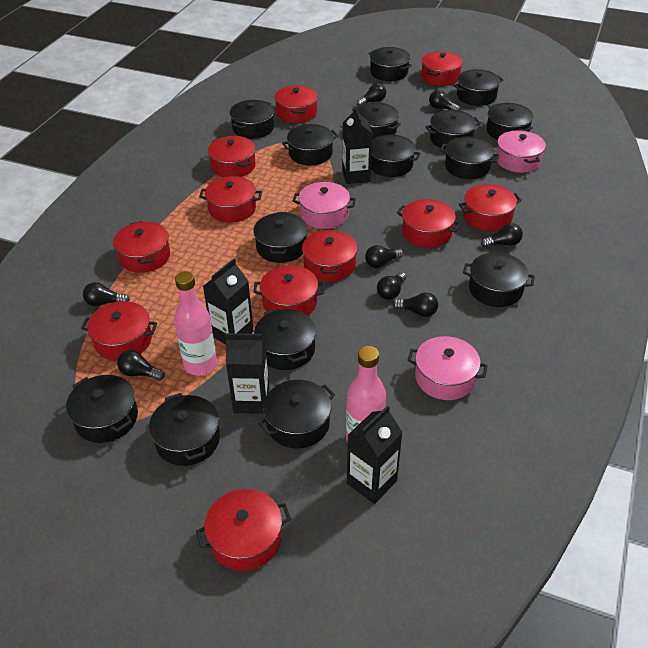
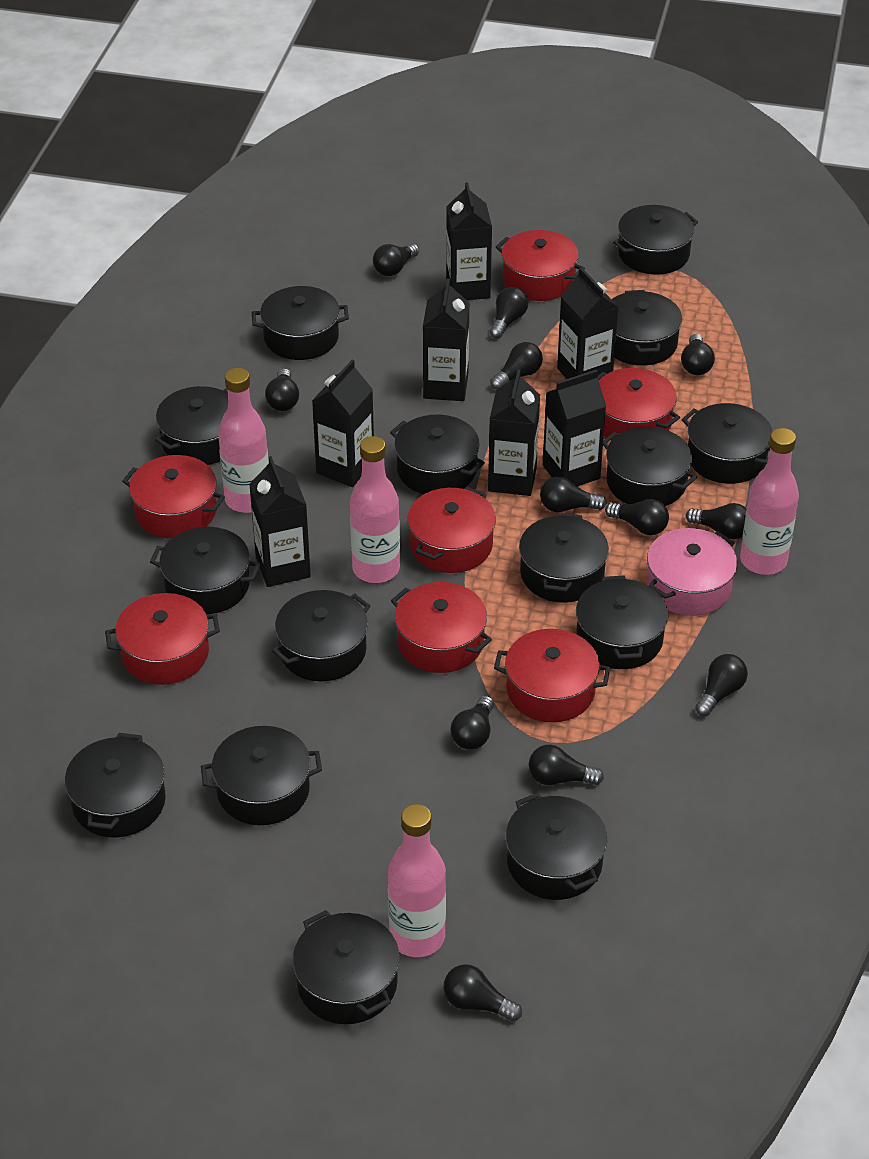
black carton: [203,259,254,345] [225,333,269,414] [342,106,373,184] [347,405,403,504] = 4 -> [249,456,311,587] [312,360,374,487] [423,279,469,401] [446,182,492,300] [488,369,540,496] [543,370,606,486] [557,267,618,381] = 7
black light bulb: [83,282,130,306] [117,350,165,381] [357,83,386,106] [365,245,404,268] [377,272,406,300] [393,292,438,317] [429,90,460,111] [481,223,523,247] = 8 -> [265,368,299,411] [373,243,419,276] [444,964,522,1021] [451,695,494,749] [490,287,528,339] [490,342,543,390] [529,745,604,785] [540,477,607,512] [605,499,669,535] [681,334,715,375] [686,503,747,540] [695,654,748,716] = 12
pink bottle: [174,271,217,376] [346,346,386,444] = 2 -> [218,368,269,513] [350,436,400,583] [388,804,446,957] [740,428,799,575] = 4
pink pot: [293,182,356,229] [407,336,488,400] [496,130,546,173] = 3 -> [647,528,737,616] = 1
red pot: [81,301,157,361] [113,221,170,273] [196,489,291,571] [199,176,262,223] [208,136,256,177] [253,265,325,316] [274,85,318,123] [302,229,358,282] [397,199,461,248] [421,51,463,86] [459,184,522,231] = 11 -> [105,593,220,685] [122,455,225,538] [391,582,492,673] [407,487,496,573] [494,629,610,722] [496,230,585,301] [597,368,680,441] = 7

